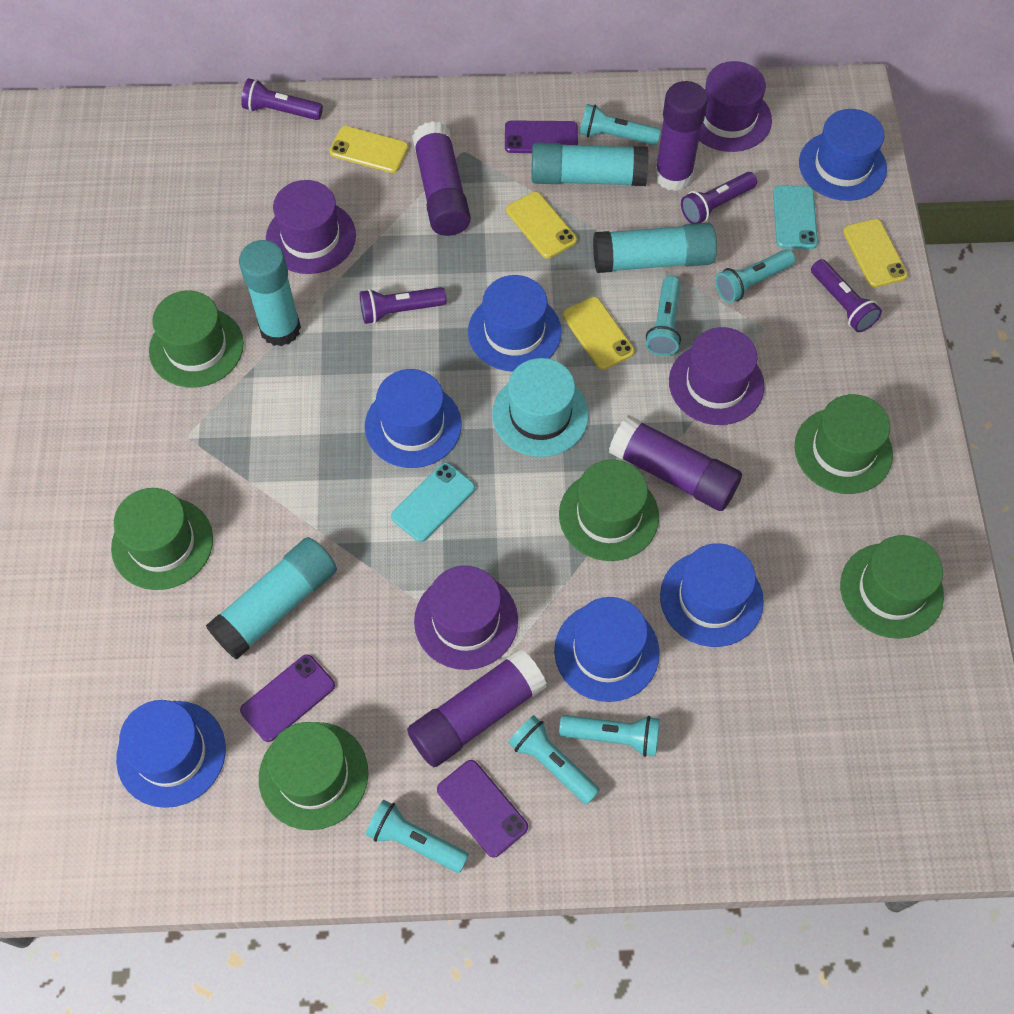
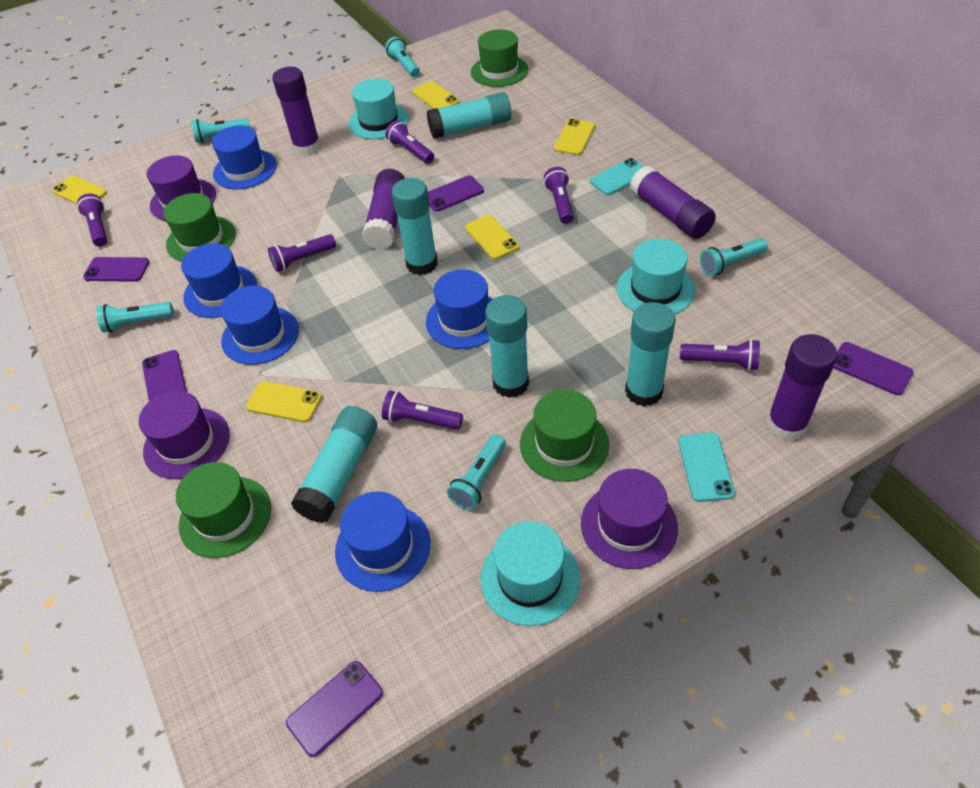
blue hat: [116,700,226,808] [365,369,462,468] [468,275,562,372] [554,597,660,702] [660,543,764,647] [799,109,887,201] = 6 -> [181,243,257,318] [212,125,277,189] [220,286,299,365] [335,491,431,592] [426,269,493,349] = 5
green hat: [111,488,213,590] [149,291,244,388] [259,722,368,830] [559,460,659,561] [794,394,893,494] [840,535,944,639] = 6 -> [163,193,236,262] [176,462,271,558] [471,29,528,87] [520,390,609,482] = 4
purple flashlight: [241,78,323,120] [360,287,446,324] [681,172,757,224] [811,259,882,332] = 4 -> [77,194,107,247] [268,234,336,272] [382,391,463,430] [386,120,434,164] [544,167,574,224] [680,339,760,371] = 6
purple hat: [266,180,356,274] [414,566,518,670] [669,327,765,425] [699,61,772,152] = 4 -> [139,391,230,479] [147,155,216,221] [581,469,678,569] = 3
purple phone: [240,654,335,742] [437,760,528,858] [505,120,578,153] = 3 -> [83,257,150,282] [142,350,187,401] [286,661,383,757] [428,175,484,211] [833,342,914,395] = 5
turquoise flashlight: [366,800,469,873] [508,715,600,804] [559,715,660,757] [580,104,661,145] [646,276,681,356] [715,249,795,303] = 6 -> [96,302,174,332] [191,118,251,143] [385,37,420,77] [447,434,506,509] [700,238,768,276] = 5
turquoise glue stick: [206,537,337,659] [239,240,301,346] [531,142,649,186] [593,223,717,273] = 4 -> [291,406,377,523] [392,178,438,275] [427,92,511,139] [485,295,529,398] [625,302,676,407] = 5
turquoise hat: [492,358,589,457] = 1 -> [348,78,409,139] [481,521,580,626] [617,239,695,314] = 3
yellow phone: [329,126,409,173] [506,192,577,258] [563,297,635,370] [843,219,908,288] = 4 -> [52,176,107,204] [246,381,322,422] [412,81,459,109] [465,215,519,260] [554,119,595,155] = 5

